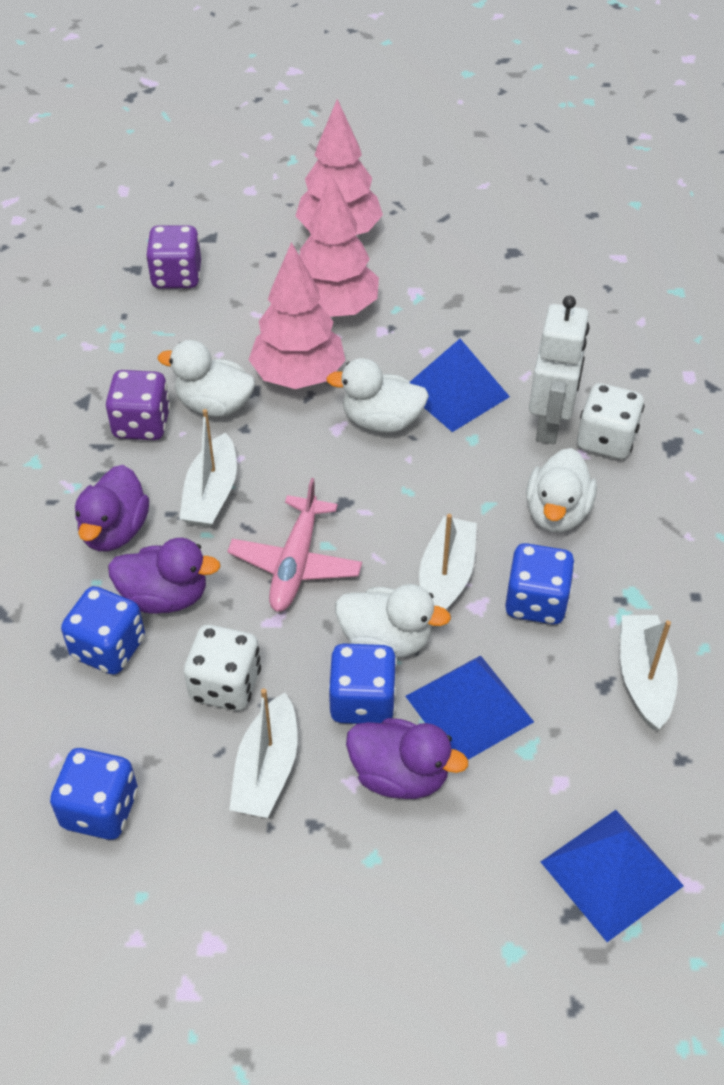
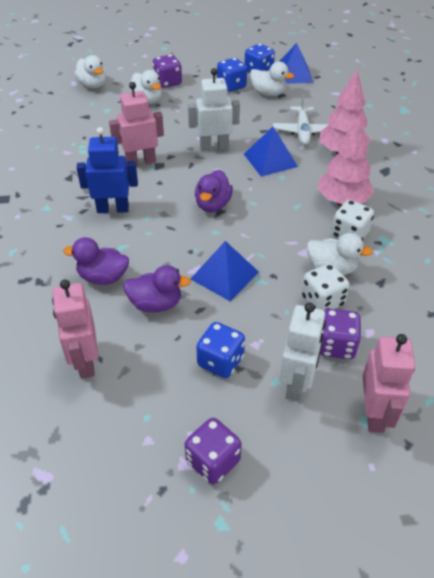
blue dice: [50,748,138,840] [61,586,145,675] [328,643,397,724] [505,543,575,624] = 4 -> [196,322,245,378] [217,58,247,92] [245,44,275,73] = 3
blue robot: none = 0 -> [76,127,138,213] = 1
pink plane: [227,478,362,612] = 1 -> none = 0
pink robot: none = 0 -> [52,280,99,379] [109,82,164,166] [362,334,415,433] = 3
pink tree: [249,242,346,389] [296,99,383,235] [300,174,379,317] = 3 -> [317,115,374,205] [320,70,371,155] = 2
purple dice: [106,370,171,440] [146,225,201,288] = 2 -> [153,54,182,88] [185,418,242,484] [320,309,361,359] = 3
white boat: [179,409,237,528] [229,688,298,818] [419,514,477,610] [620,615,678,730] = 4 -> none = 0
white plane: none = 0 -> [273,95,329,145] = 1
white robot: [529,295,589,444] = 1 -> [188,68,240,152] [280,303,326,402] = 2

